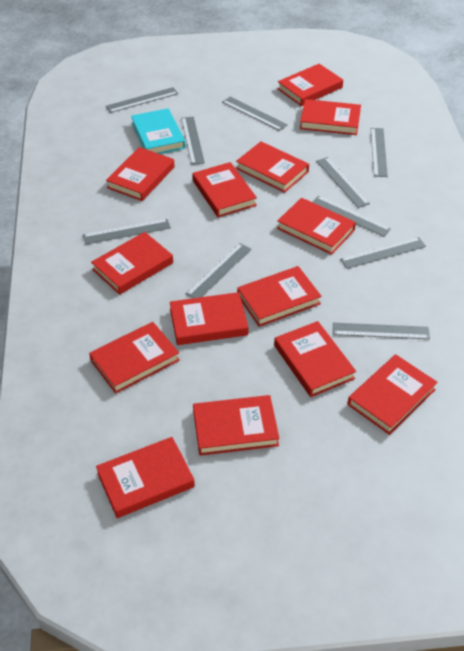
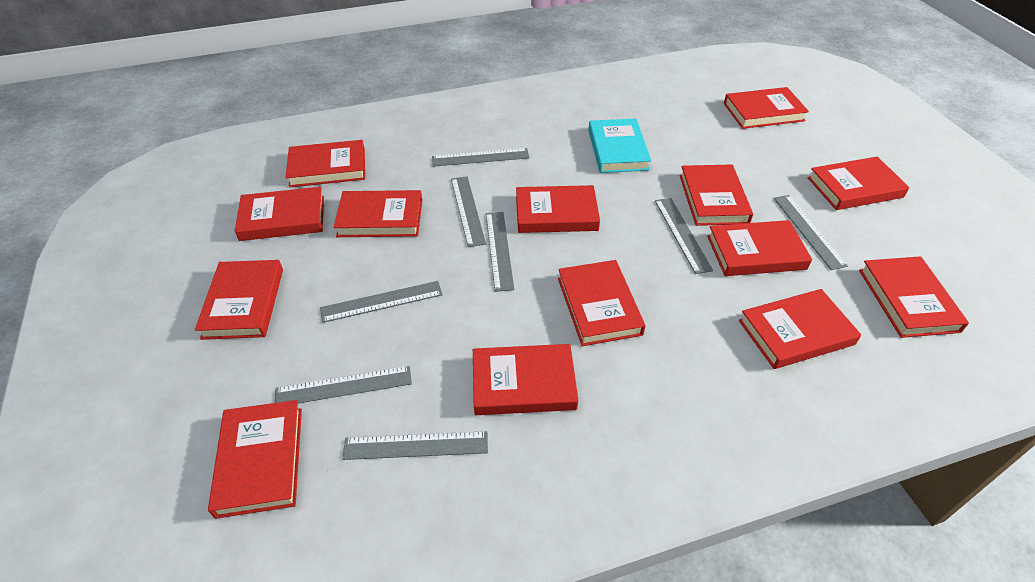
grey ruler: [83,219,171,245] [106,87,178,113] [181,117,205,165] [186,243,252,298] [222,97,288,131] [312,196,391,237] [316,157,370,208] [333,323,430,339] [340,237,426,269] [371,128,388,177] = 10 -> [275,366,412,403] [320,281,443,323] [342,431,488,460] [432,148,530,167] [451,176,486,247] [486,212,514,292] [655,198,713,274] [774,195,848,270] = 8

